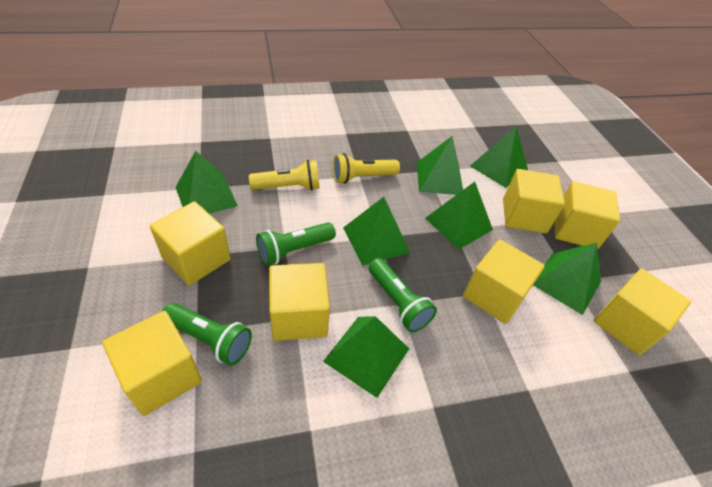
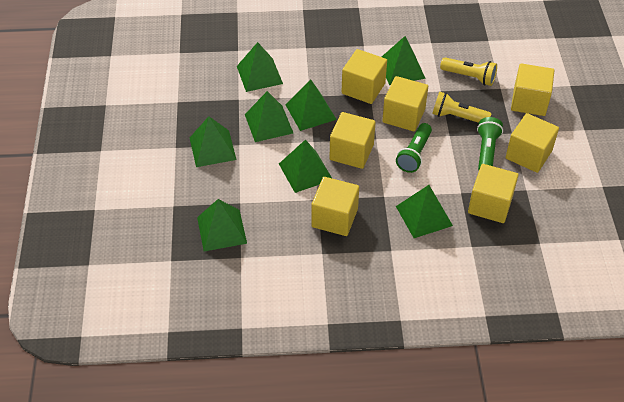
green flashlight: [162,303,252,366] [256,222,336,266] [368,258,437,332] = 3 -> [396,123,432,173] [477,117,503,170] = 2
green pyramid: [176,151,238,214] [323,316,409,398] [343,197,410,266] [417,136,463,195] [425,182,493,250] [470,126,528,188] [533,243,601,315] = 7 -> [190,116,237,167] [197,199,247,251] [237,42,283,92] [245,91,293,142] [279,140,332,193] [285,79,337,131] [382,36,426,85] [396,185,453,238] = 8

